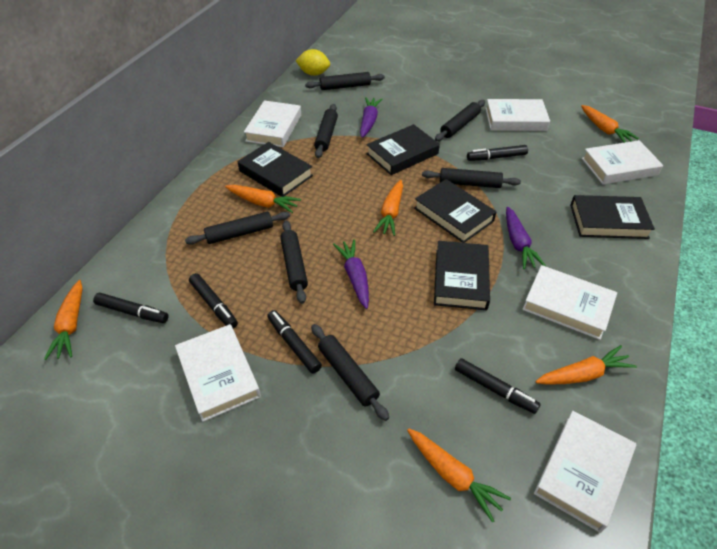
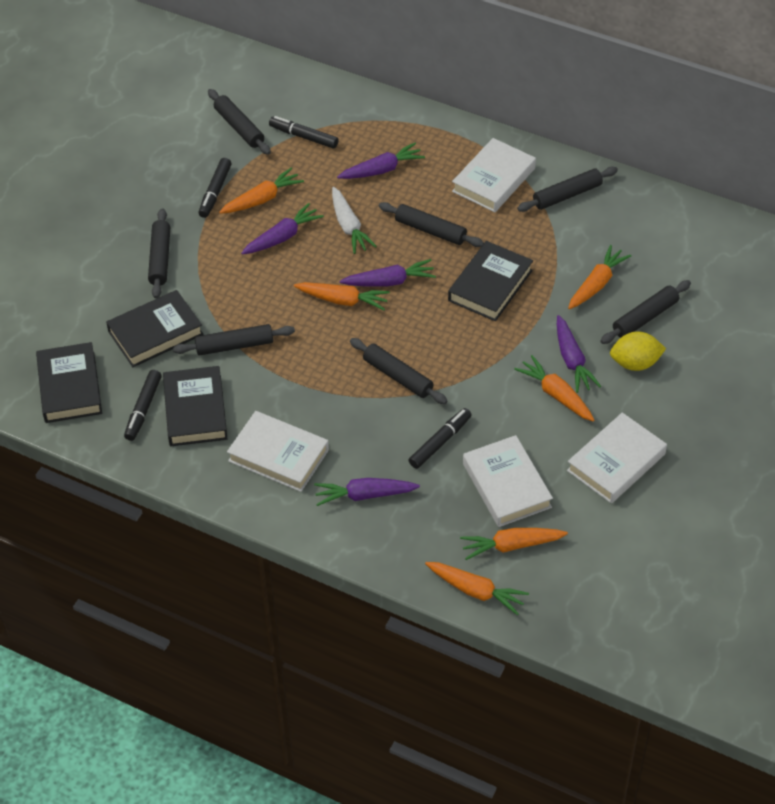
black book: [238,142,313,197] [366,124,440,175] [414,179,497,243] [434,241,490,310] [570,195,655,239] = 5 -> [36,342,102,423] [106,290,203,367] [163,366,228,446] [448,241,533,321] = 4
black marker: [93,293,168,323] [189,273,238,328] [267,310,322,374] [455,358,541,414] [467,145,528,161] = 5 -> [124,370,162,441] [198,158,232,218] [269,116,339,149] [408,408,472,469] = 4
purple carrot: [333,239,369,309] [360,97,382,138] [506,207,546,269] = 3 -> [241,203,324,255] [314,478,420,506] [337,143,425,179] [340,259,436,287] [557,315,601,393] = 5
white book: [175,324,261,422] [244,100,301,147] [485,99,550,131] [522,265,617,340] [534,411,636,533] [582,140,663,184] = 6 -> [227,411,329,492] [452,138,536,212] [463,435,553,527] [567,413,667,503] = 4
white carrot: none = 0 -> [332,187,377,254] = 1

